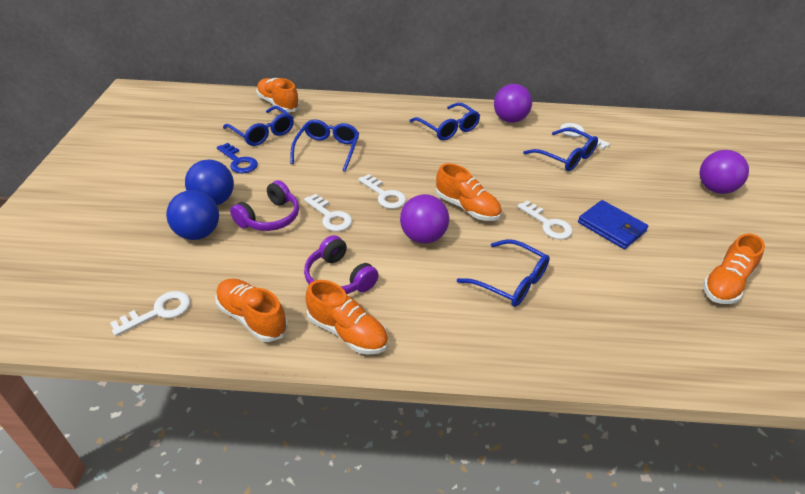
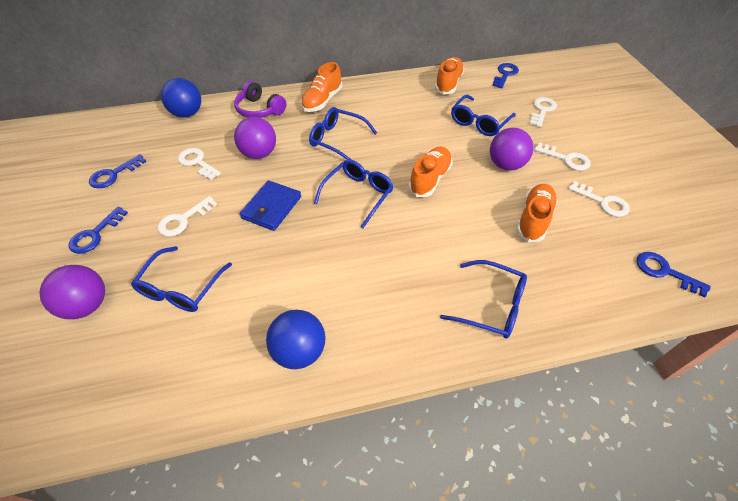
blue key: [217,143,258,173] = 1 -> [68,207,128,254] [89,154,147,188] [492,63,519,88] [637,252,711,297] = 4
orange shoe: [215,279,288,342] [256,78,300,112] [306,280,388,355] [435,163,502,221] [703,233,765,304] = 5 -> [301,62,342,112] [408,147,453,197] [435,57,465,95] [516,184,558,242] = 4
purple headphones: [230,180,299,231] [304,235,379,294] = 2 -> [234,81,286,118] = 1

